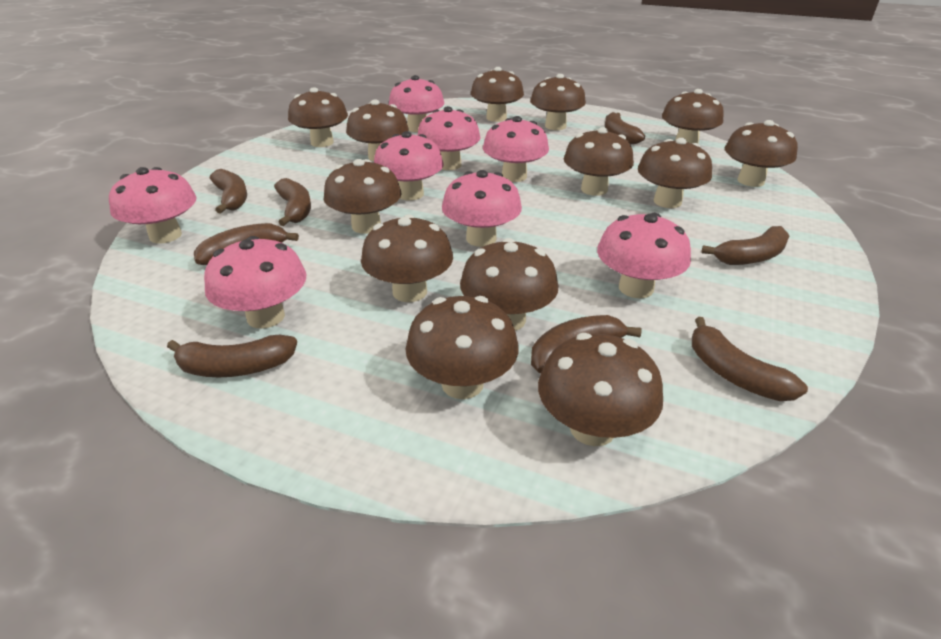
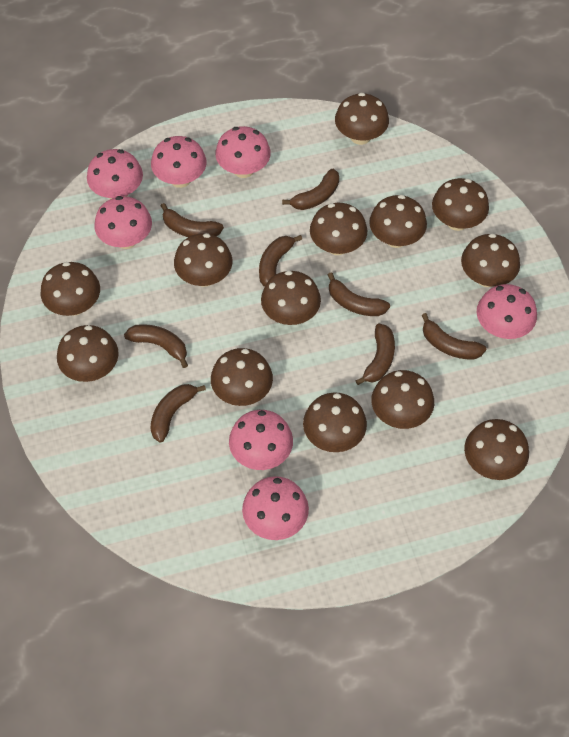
pink mushroom: [109,167,196,243] [204,236,306,329] [374,131,443,200] [389,75,444,132] [417,106,481,170] [442,170,522,247] [483,116,549,182] [597,213,691,298] = 8 -> [87,149,143,199] [94,196,152,249] [151,136,206,188] [215,126,271,178] [229,410,293,470] [242,476,309,540] [477,284,537,339] = 7

